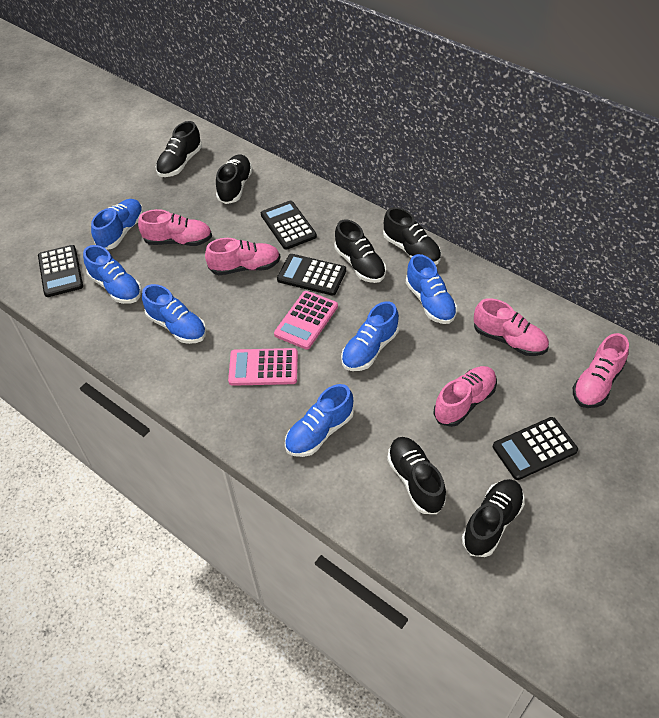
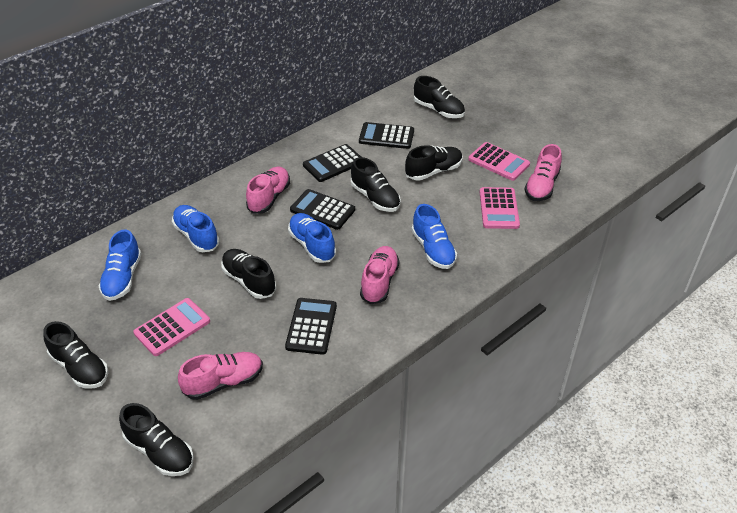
blue shoe: [83,245,142,304] [91,199,143,249] [142,284,206,344] [285,384,354,457] [341,301,399,371] [406,254,457,324] = 6 -> [99,229,142,301] [172,205,220,252] [288,213,336,263] [412,204,457,269] = 4
pink calculator: [228,348,298,386] [274,291,338,350] = 2 -> [133,298,210,356] [468,142,530,181] [480,187,520,229] = 3
pink shoe: [138,209,212,246] [205,238,281,275] [433,366,497,427] [474,298,549,356] [573,333,629,408] = 5 -> [178,352,263,400] [246,166,290,214] [360,246,400,304] [524,144,562,201] = 4

